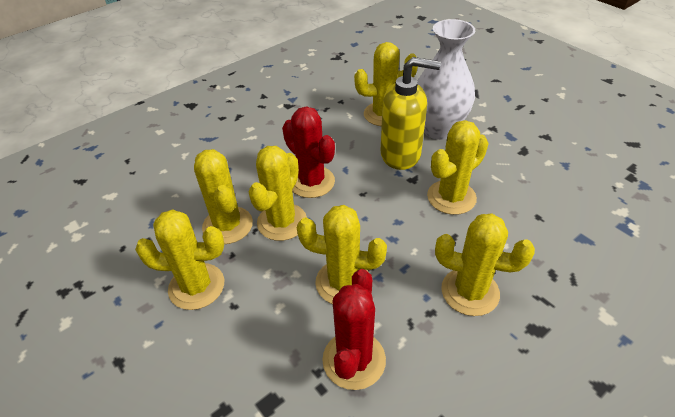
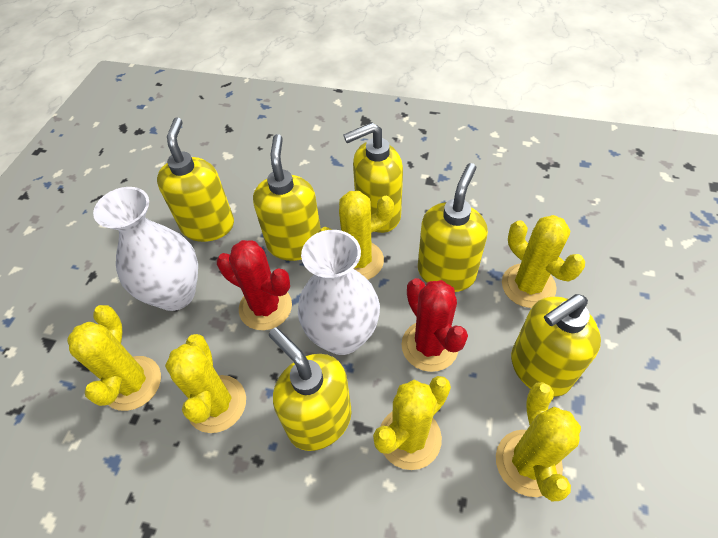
white vase: [418,19,475,140] = 1 -> [93,187,198,311] [298,230,380,355] = 2
yellow cactus: [135,209,224,310] [194,149,253,244] [249,146,307,241] [297,205,387,304] [354,42,418,126] [427,120,489,215] [435,213,535,316] = 7 -> [67,305,161,411] [165,334,246,433] [318,191,394,280] [373,376,451,470] [496,382,581,501] [502,215,585,308] = 6
yellow soap dispenser: [381,57,441,170] = 1 -> [157,117,234,242] [253,134,321,261] [269,327,352,451] [343,122,403,233] [418,163,488,292] [511,294,601,397] = 6

